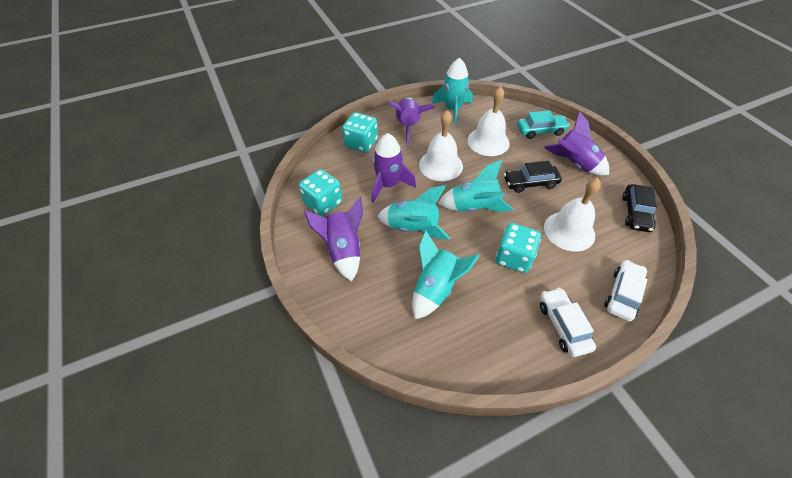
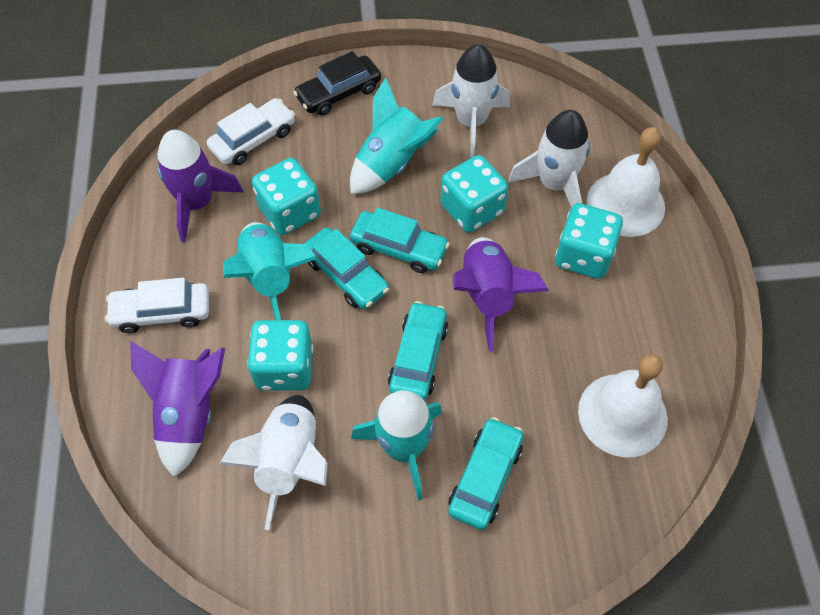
black car: [504,161,562,193] [622,184,657,232] = 2 -> [293,51,381,116] = 1
purple rocket: [304,197,363,281] [371,133,416,203] [388,97,435,145] [544,111,609,175] = 4 -> [130,341,225,478] [157,130,243,242] [453,237,549,351] = 3
turquoise car: [517,110,570,139] = 1 -> [304,227,389,309] [350,208,450,273] [388,301,448,400] [448,417,523,530] = 4
turquoise dice: [299,169,342,216] [342,112,378,153] [496,223,541,273] = 3 -> [247,320,313,390] [252,158,321,235] [441,155,509,233] [555,203,623,279] = 4
turquoise rocket: [378,185,450,240] [412,230,480,319] [431,58,473,125] [438,160,513,212] = 4 -> [223,222,318,320] [350,77,444,194] [351,390,442,500] = 3
white bell: [419,110,463,181] [467,86,510,156] [544,178,601,252] = 3 -> [578,354,668,458] [587,127,665,237] = 2
white rocket: none = 0 -> [219,395,328,530] [432,44,510,157] [508,110,590,208] = 3

